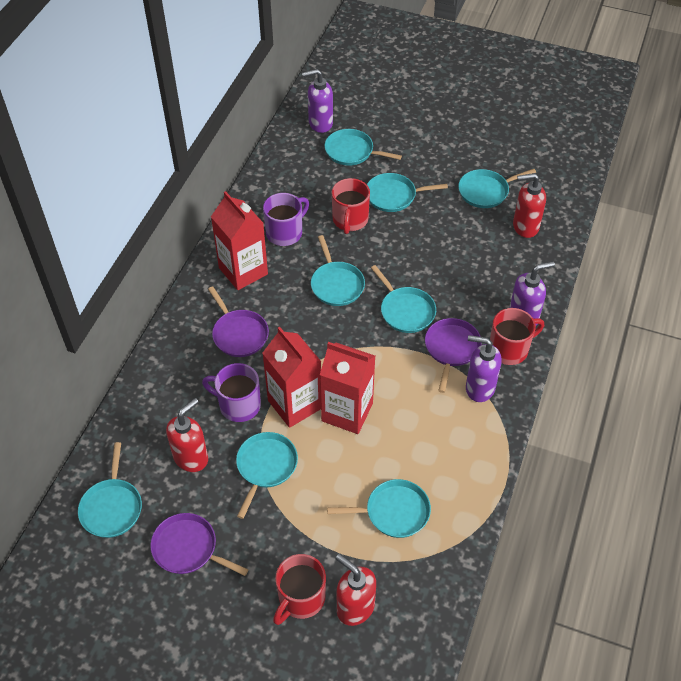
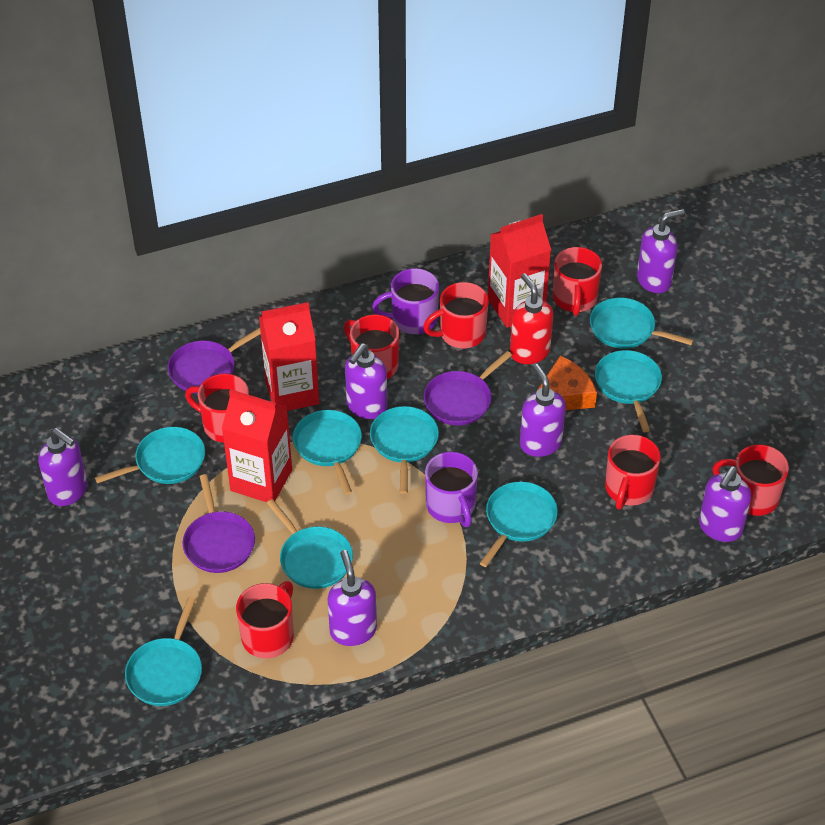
orange cheese: none = 0 -> [536,356,597,410] = 1
purple soap dispenser: [302,69,333,133] [466,335,502,402] [510,261,555,326] = 3 -> [38,428,88,506] [328,550,377,646] [345,343,387,419] [520,364,566,457] [637,209,685,293] [699,466,751,542] = 6
red mug: [273,554,326,625] [332,178,370,234] [490,308,544,365] = 3 -> [185,373,249,443] [236,581,294,659] [344,314,399,379] [423,282,489,348] [553,247,602,316] [605,435,661,510] [712,444,789,516] = 7
red soap dispenser: [166,398,208,472] [336,554,376,626] [513,173,546,238] = 3 -> [510,273,553,364] = 1

